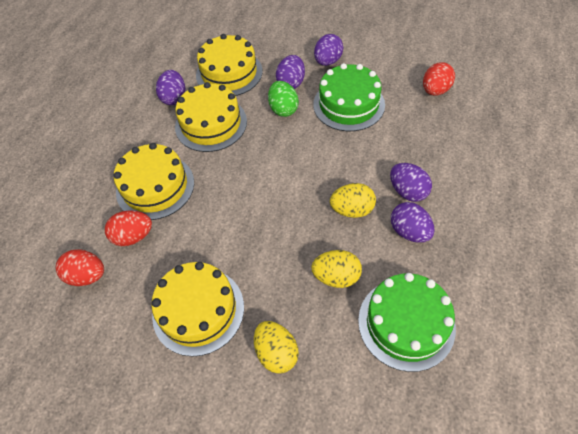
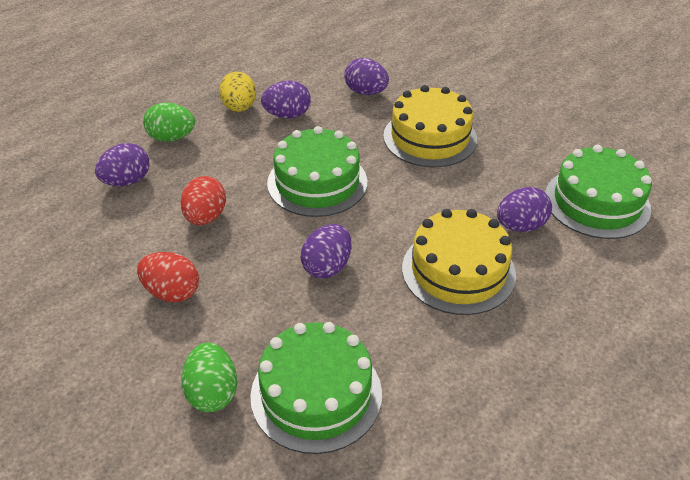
green cake: [313,63,385,131] [358,273,456,372] = 2 -> [250,322,382,454] [267,126,367,217] [545,145,652,239] = 3
green egg: [268,81,299,117] = 1 -> [143,103,195,142] [181,343,237,412] = 2
red egg: [56,249,104,286] [105,211,152,246] [423,62,455,96] = 3 -> [137,252,199,303] [181,176,226,225] = 2
yellow cake: [114,143,194,220] [151,262,244,356] [175,82,247,152] [196,34,263,96] = 4 -> [383,85,477,167] [402,209,516,315] = 2
yellow egg: [254,321,299,374] [311,250,362,288] [330,183,376,218] = 3 -> [219,72,256,112] = 1

